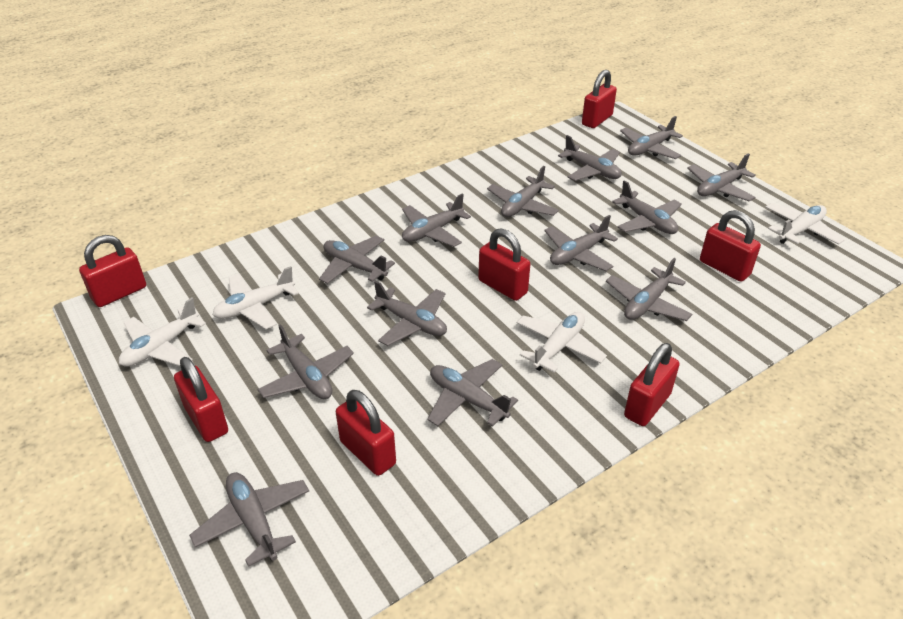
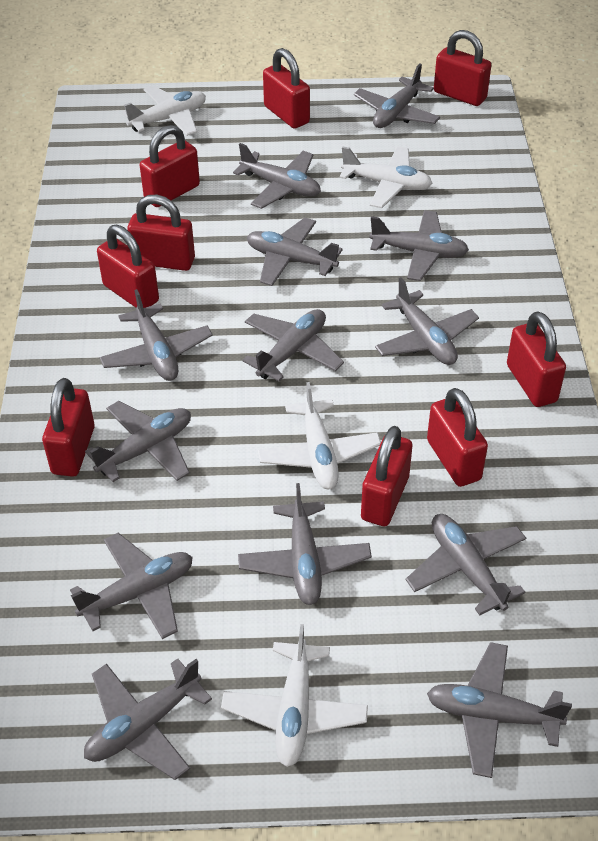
red padlock: [79,235,146,307] [174,357,228,442] [336,390,396,476] [478,228,530,301] [582,70,617,128] [624,343,680,426] [700,210,761,281] = 7 -> [42,378,95,477] [97,225,159,308] [127,195,195,271] [140,125,200,207] [263,48,310,129] [361,426,412,526] [427,388,488,487] [434,30,491,106] [507,311,566,407] = 9

